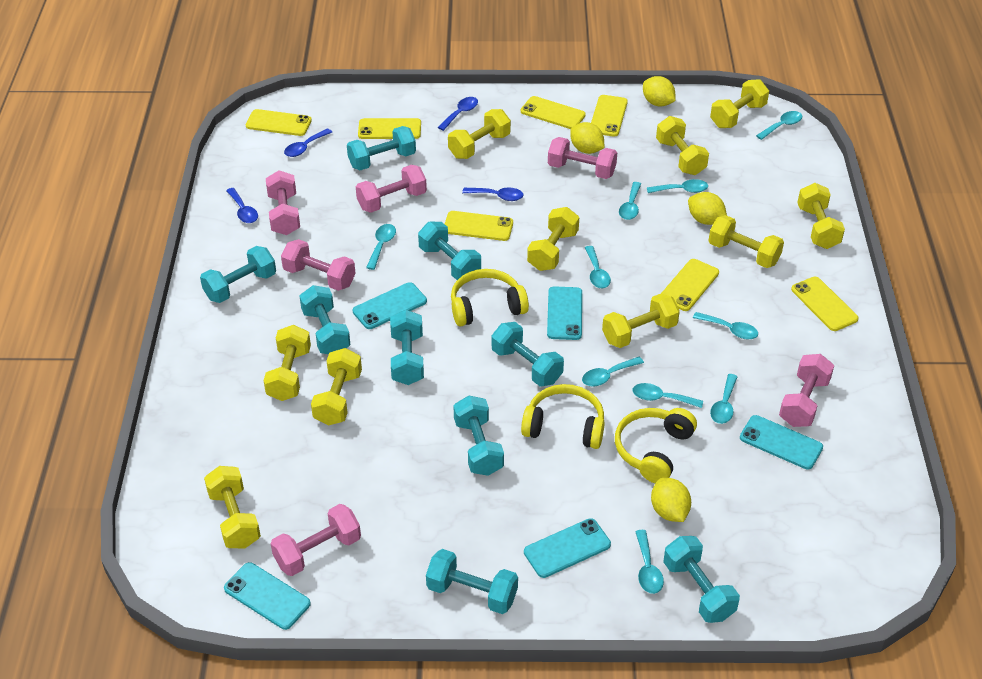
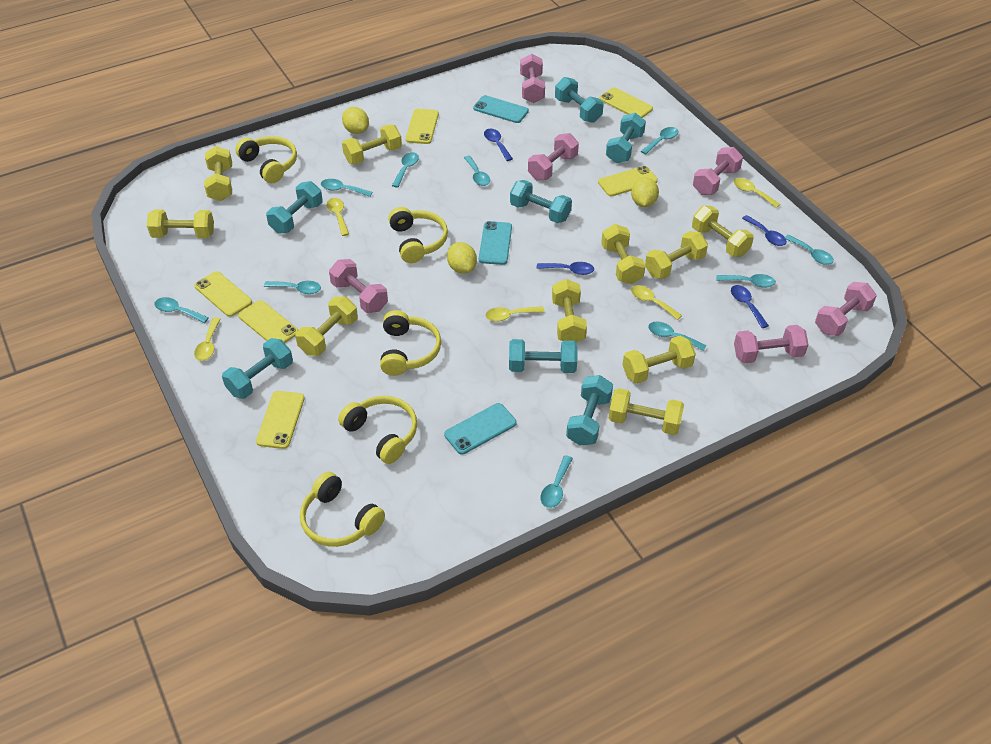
turquoise dumbbell: [200,246,276,303] [300,285,351,354] [347,126,416,170] [390,310,424,385] [418,222,481,280] [426,549,518,614] [453,396,504,476] [492,322,564,387] [663,536,740,623] = 9 -> [222,338,293,399] [266,181,323,234] [509,339,578,373] [510,180,572,223] [555,77,604,123] [566,375,613,446] [606,113,646,163] = 7
turquoise phone: [224,562,311,630] [353,282,427,329] [524,518,611,578] [547,286,582,340] [740,415,823,469] = 5 -> [444,403,517,455] [473,95,529,123] [479,221,512,265] = 3
yellow headphones: [451,269,529,327] [521,384,605,449] [615,408,697,483] = 3 -> [235,136,297,183] [300,472,385,547] [338,396,417,464] [380,310,441,376] [388,207,448,263] = 5
yellow lemon: [570,122,604,154] [643,76,676,106] [651,478,691,522] [688,192,727,225] = 4 -> [342,107,369,134] [447,242,477,274] [631,177,659,207] = 3
yellow phone: [246,109,312,136] [358,118,421,139] [445,211,513,241] [521,96,586,129] [591,95,628,137] [662,259,719,311] [791,277,859,331] = 7 -> [194,271,252,317] [238,300,298,343] [256,391,305,449] [406,109,439,144] [598,166,658,196] [599,88,653,118] = 6
yellow spoon: none = 0 -> [194,317,221,361] [327,198,349,236] [486,306,545,322] [631,285,682,320] [734,178,780,208] = 5

